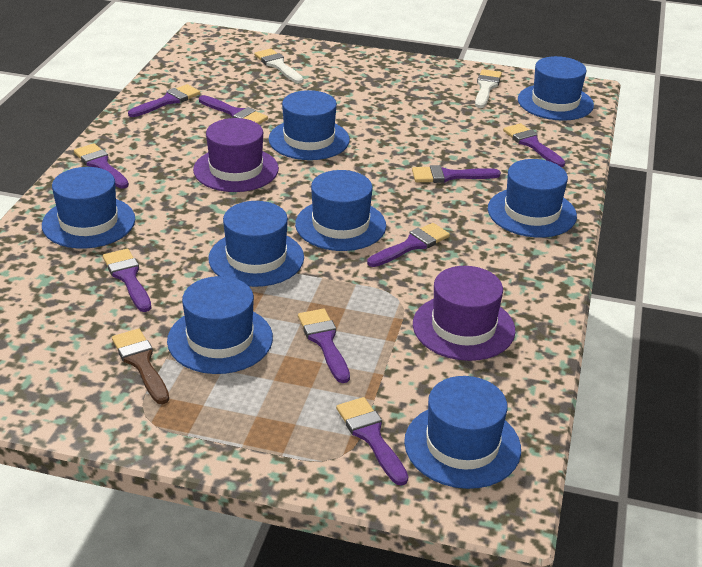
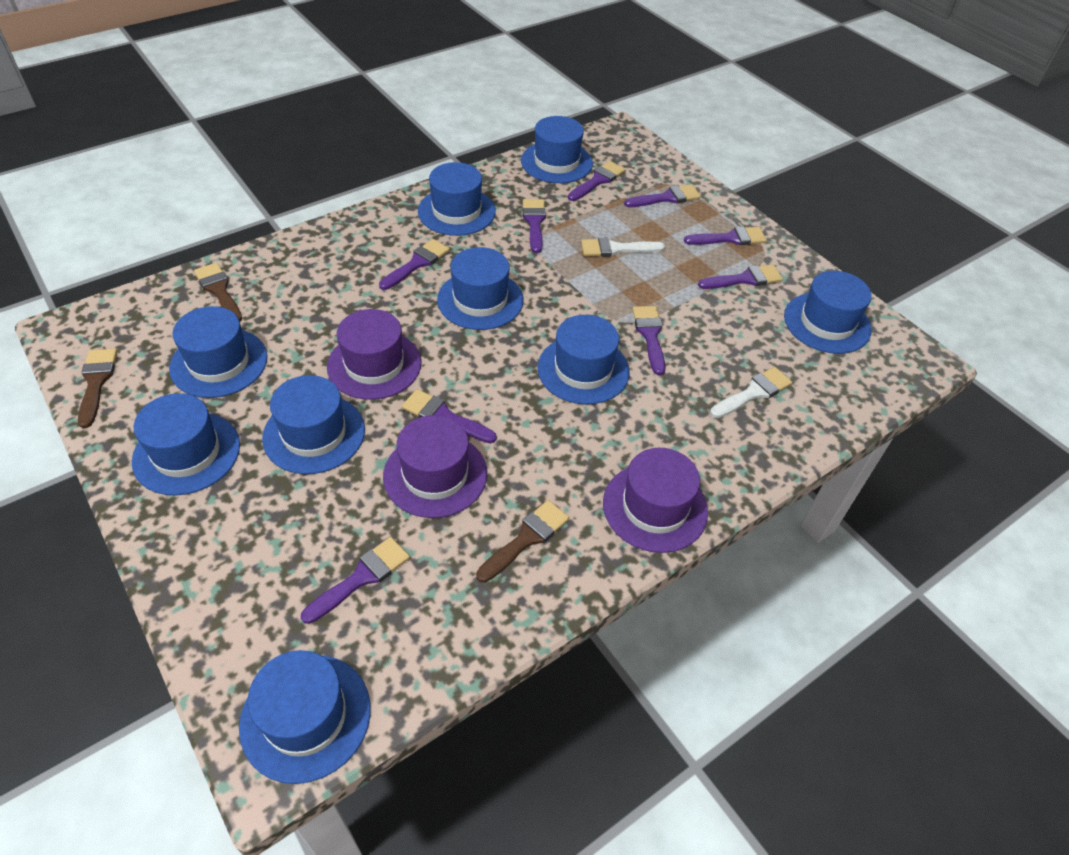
blue hat: [42,167,135,248] [167,276,273,374] [209,201,304,287] [269,90,350,160] [295,170,386,251] [404,376,521,489] [488,159,577,237] [518,56,594,121] = 8 -> [132,393,240,495] [169,306,267,398] [239,650,371,784] [262,375,365,474] [418,162,496,236] [437,247,523,330] [521,116,593,183] [537,315,630,405] [784,271,872,354] = 9
brown brush: [112,329,169,404] = 1 -> [78,349,117,428] [194,263,242,321] [476,500,569,583] = 3
purple hat: [193,118,279,192] [413,266,515,361] = 2 -> [327,309,421,400] [383,415,487,518] [603,448,708,553] = 3

